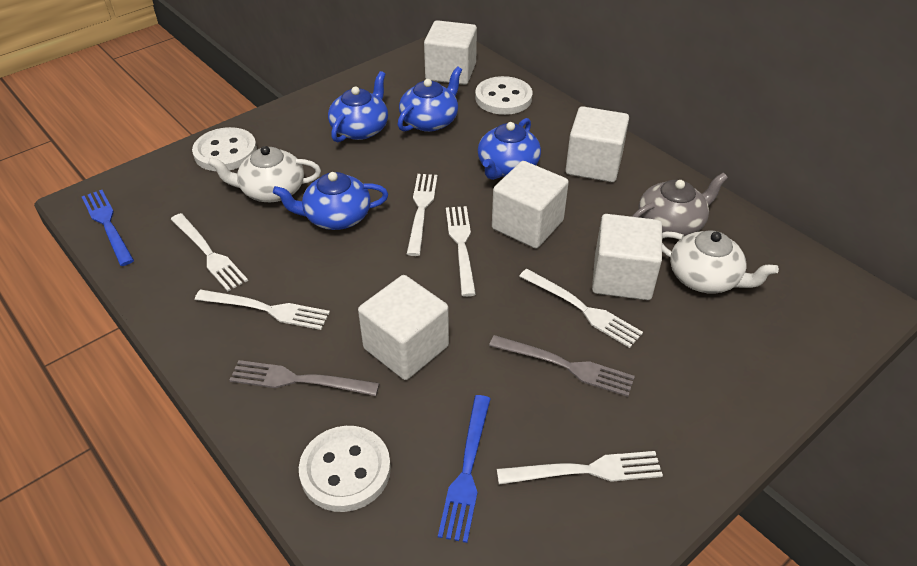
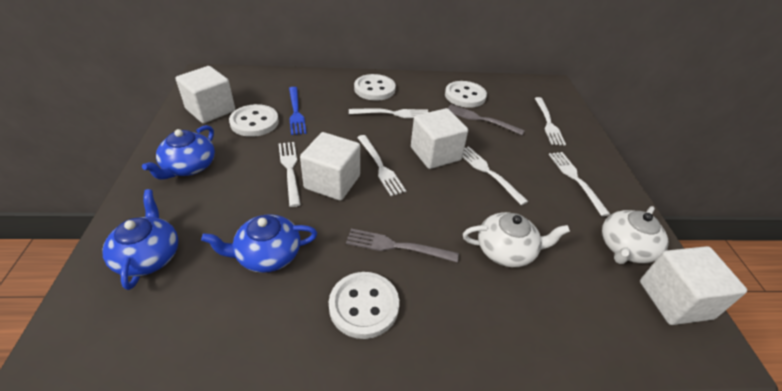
blue fork: [82,190,134,266] [438,395,491,543] = 2 -> [289,87,307,135] = 1
blue teapot: [273,172,388,230] [328,71,388,142] [397,67,462,132] [478,118,541,180] = 4 -> [102,189,179,290] [142,125,215,180] [201,214,317,273] = 3
grey teapot: [632,173,728,236] = 1 -> none = 0
white button: [192,127,257,171] [299,426,391,512] [475,76,533,115] = 3 -> [229,104,279,137] [329,272,399,339] [354,74,396,100] [445,81,487,108] = 4
white cube: [358,275,449,380] [424,20,477,85] [492,161,569,248] [566,106,629,182] [592,214,662,300] = 5 -> [175,66,235,124] [300,132,360,201] [411,108,468,169] [640,246,747,325] = 4

